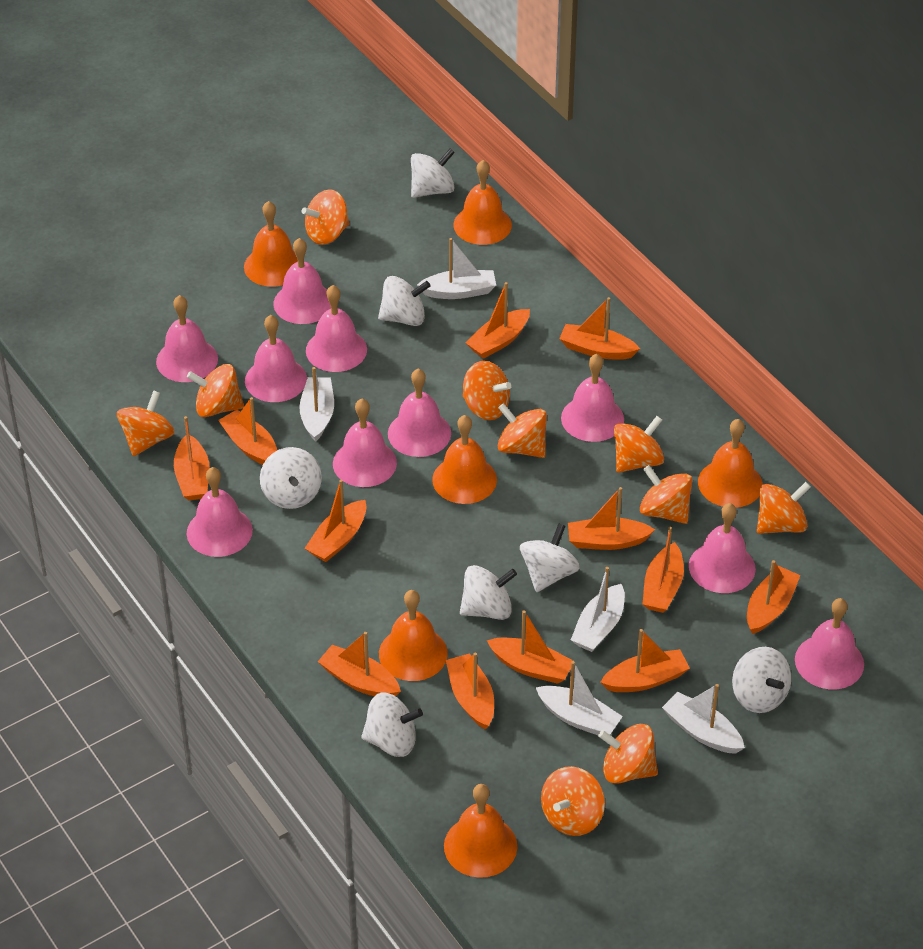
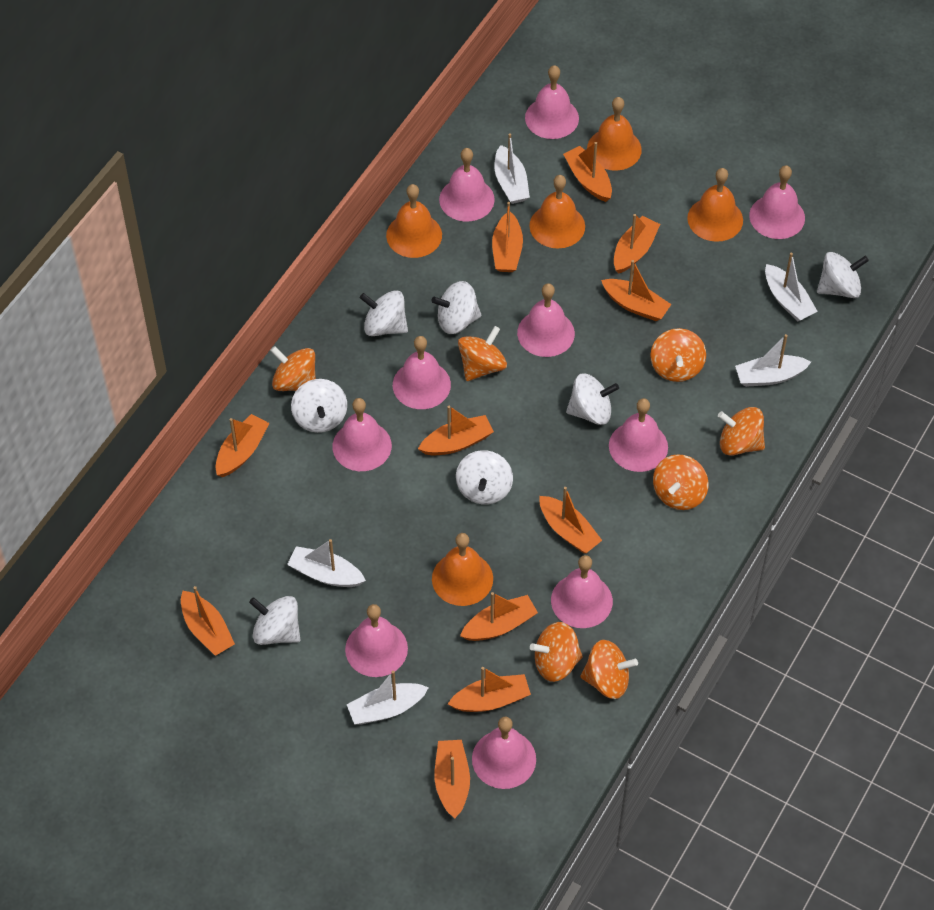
orange bell: [244,201,298,287] [379,590,448,681] [432,415,497,504] [444,784,517,878] [453,160,512,245] [698,419,763,508] = 6 -> [386,184,442,258] [432,533,493,606] [529,175,585,249] [587,97,642,171] [687,168,743,242] = 5
orange boat: [174,416,209,500] [218,397,277,465] [304,479,367,562] [318,632,401,696] [446,653,494,729] [465,282,530,359] [487,610,575,684] [559,297,640,360] [568,487,655,550] [600,629,690,692] [643,527,684,613] [747,560,800,634] = 12 -> [181,586,235,656] [215,414,269,477] [418,406,494,456] [434,740,470,818] [448,667,531,712] [460,592,538,641] [492,202,523,272] [540,487,602,553] [563,142,612,202] [601,260,672,321] [614,214,660,274] = 11
orange spinning top: [117,390,175,456] [187,364,244,417] [302,189,350,245] [463,361,512,420] [498,403,547,458] [541,766,605,836] [598,724,658,784] [614,416,664,473] [640,465,692,524] [757,482,811,534] = 10 -> [270,346,316,391] [458,326,507,381] [530,622,583,682] [581,640,638,699] [650,328,706,382] [653,454,708,510] [718,407,765,456] = 7

